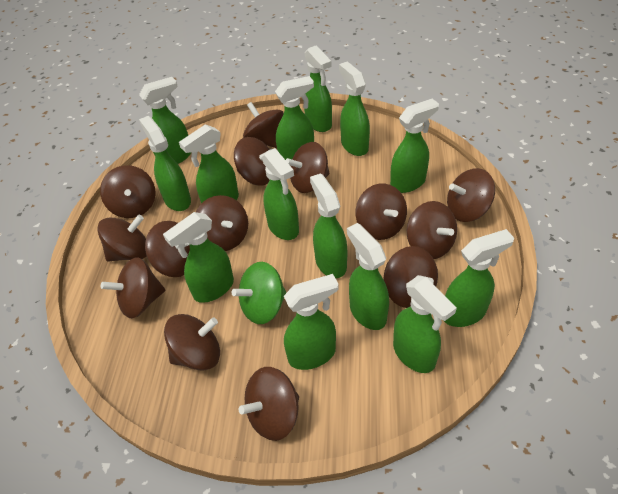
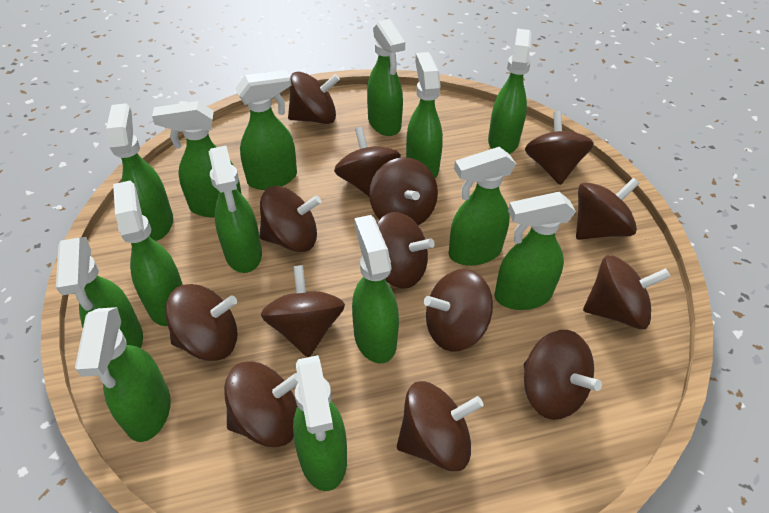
green spinning top: [232,262,286,324] = 1 -> none = 0

